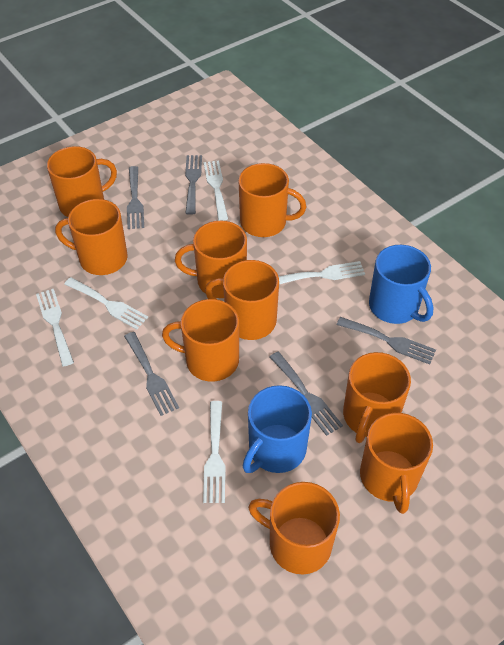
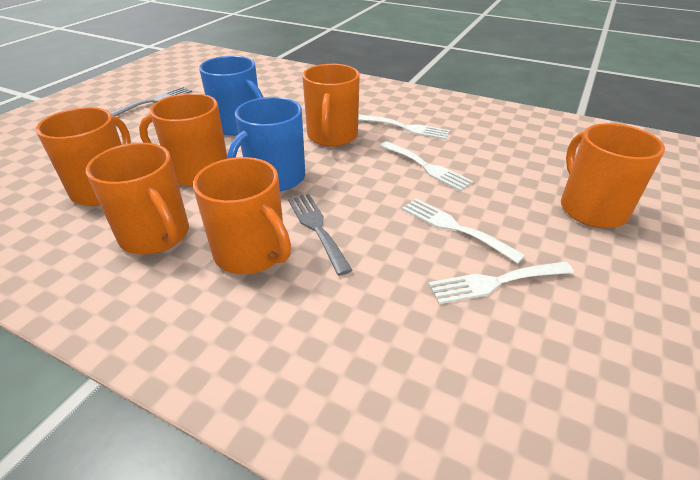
grey fork: [124,332,179,416] [127,166,144,229] [185,155,202,215] [270,352,343,436] [337,317,436,365] = 5 -> [110,87,192,116] [288,194,353,276] = 2
orange mug: [47,146,117,217] [55,199,128,275] [162,299,239,382] [175,221,247,298] [205,260,279,340] [239,163,306,237] [248,482,340,575] [343,352,411,443] [360,413,433,514] = 9 -> [36,107,131,206] [86,143,189,255] [139,93,227,187] [193,157,291,274] [302,64,360,146] [561,123,665,228] = 6
white fork: [36,289,74,367] [64,277,148,330] [203,161,228,221] [203,401,226,503] [278,261,365,284] = 5 -> [358,115,450,140] [380,141,473,191] [402,198,525,264] [428,261,574,304] = 4

